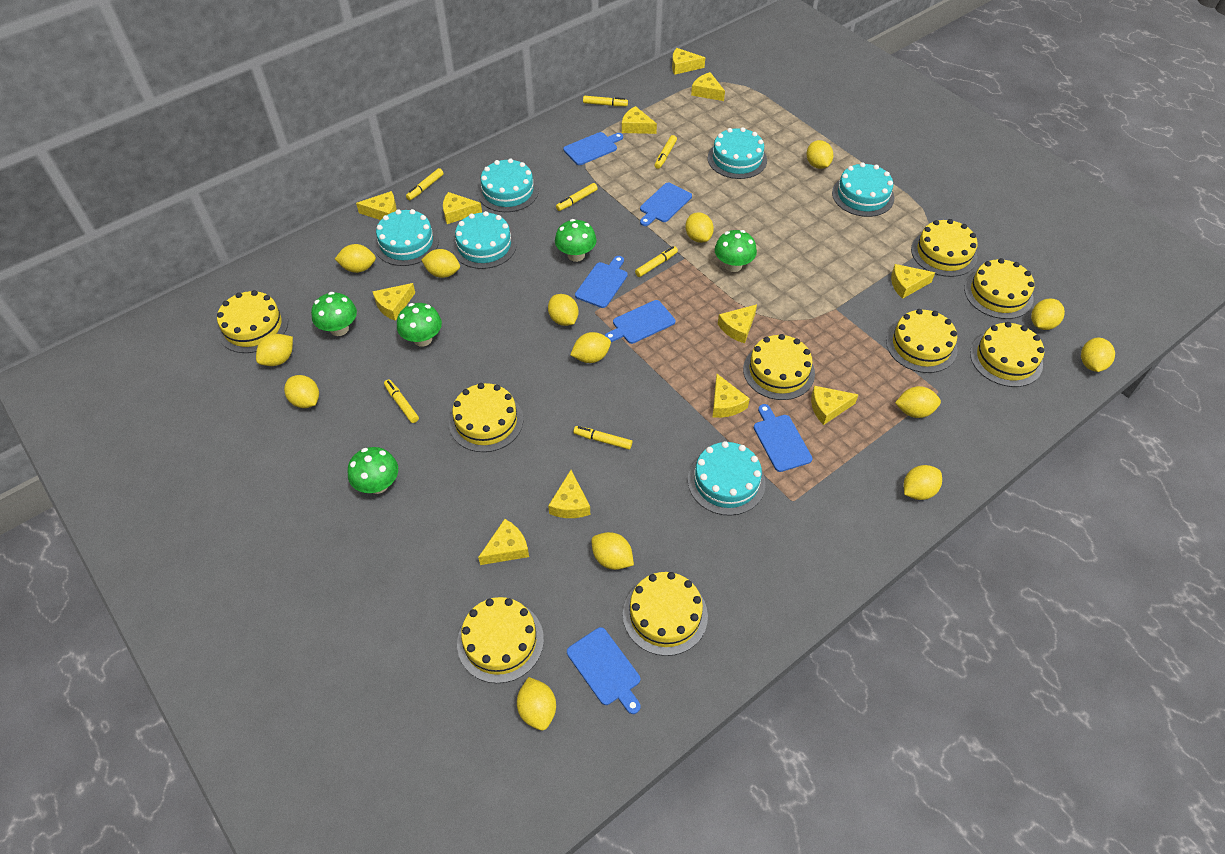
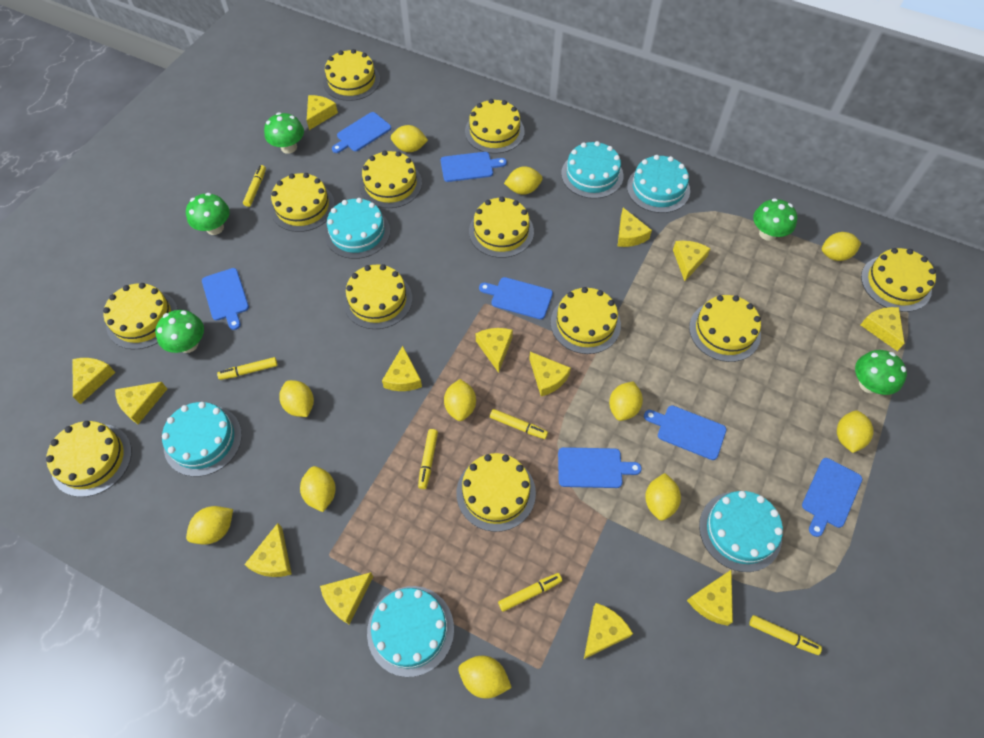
blue cutting board: [563,132,623,165] [567,627,640,714] [575,256,628,308] [605,300,675,344] [640,183,692,226] [754,404,813,472] = 6 -> [202,268,249,330] [332,112,391,153] [441,152,507,182] [479,277,553,319] [558,447,642,488] [644,405,727,460] [802,458,862,537] = 7
yellow cake: [217,290,288,353] [449,383,523,452] [457,597,544,683] [623,572,708,656] [743,334,815,400] [886,309,958,373] [911,219,978,277] [964,258,1034,319] [970,322,1044,387] = 9 -> [46,421,132,497] [103,283,178,349] [270,173,335,232] [323,49,380,101] [343,264,412,329] [359,151,422,208] [456,453,536,532] [465,99,525,154] [469,197,534,258] [551,287,621,354] [689,295,761,362] [861,248,936,312] = 12
yellow cheese: [356,191,397,220] [372,283,415,321] [443,192,482,224] [478,519,529,565] [548,470,590,518] [622,106,657,134] [672,48,705,75] [691,72,725,101] [712,374,750,418] [718,304,757,343] [811,386,859,425] [891,264,935,299] = 12 -> [73,358,115,404] [115,382,167,424] [244,523,292,577] [307,95,338,130] [320,572,373,624] [382,346,422,391] [476,328,513,373] [529,352,571,396] [584,603,633,659] [618,208,652,247] [673,241,711,281] [687,570,733,626] [861,307,905,351] = 13
yellow lemon: [256,334,293,366] [284,375,319,408] [335,244,376,273] [421,249,460,278] [517,677,556,730] [548,294,579,326] [570,332,611,363] [591,532,634,570] [685,212,714,243] [807,140,833,169] [895,386,941,418] [904,465,942,500] [1031,298,1065,330] [1081,337,1115,372] = 14 -> [186,506,233,545] [279,380,314,417] [300,466,336,512] [391,125,428,152] [444,379,476,421] [458,656,512,698] [504,166,542,195] [609,381,643,421] [645,473,681,521] [822,232,861,261] [837,410,874,453] = 11
yellow marker: [384,379,419,423] [406,168,444,200] [556,183,598,211] [573,426,632,450] [583,96,628,106] [635,246,678,277] [655,135,677,169] = 7 -> [217,357,278,380] [243,165,266,207] [418,429,438,489] [490,409,548,439] [498,573,562,612] [749,615,822,655] = 6

